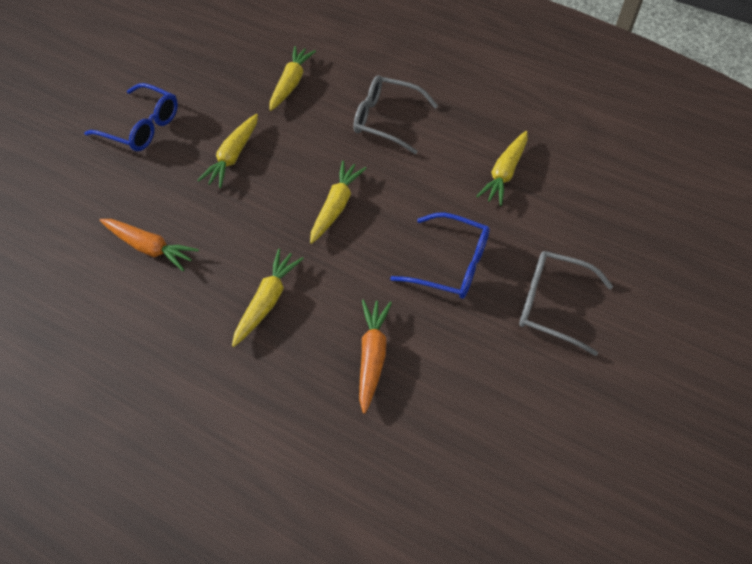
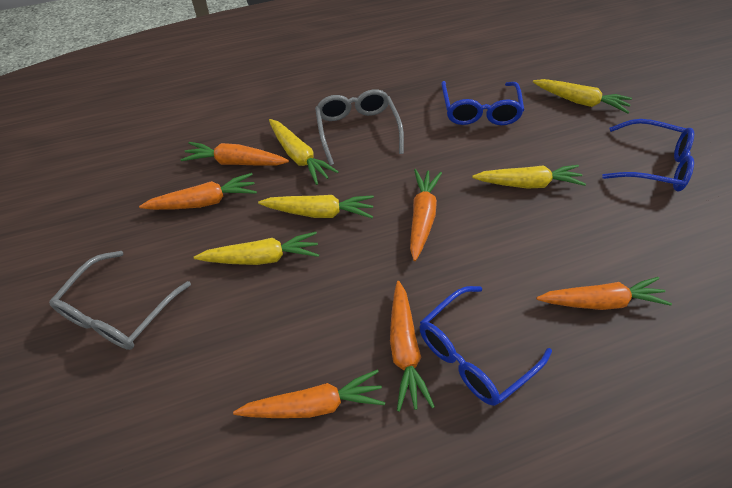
blue glasses: [84,83,178,151] [390,213,490,299] = 2 -> [420,286,552,406] [441,81,524,125] [602,119,694,192] = 3
orange carrot: [99,219,199,271] [359,299,392,414] = 2 -> [139,173,257,210] [181,142,289,166] [233,370,385,418] [390,281,435,412] [410,169,442,261] [536,277,672,310] = 6

